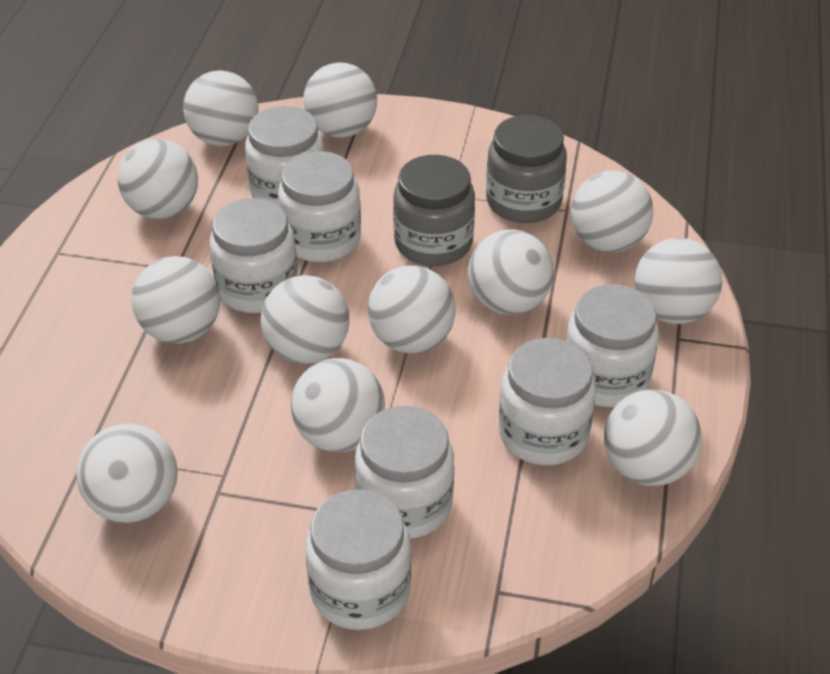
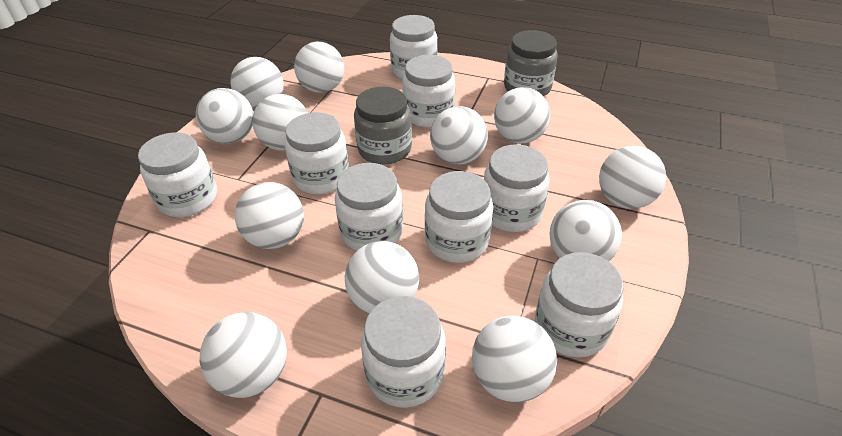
white jar: [210,198,298,313] [245,106,324,205] [278,151,361,262] [305,489,411,630] [355,406,454,539] [499,338,596,465] [566,284,659,407] = 7 -> [138,132,217,217] [285,112,349,194] [335,163,403,251] [361,296,446,408] [390,15,438,79] [402,55,455,128] [425,171,493,263] [484,144,549,232] [535,252,624,358] = 9

